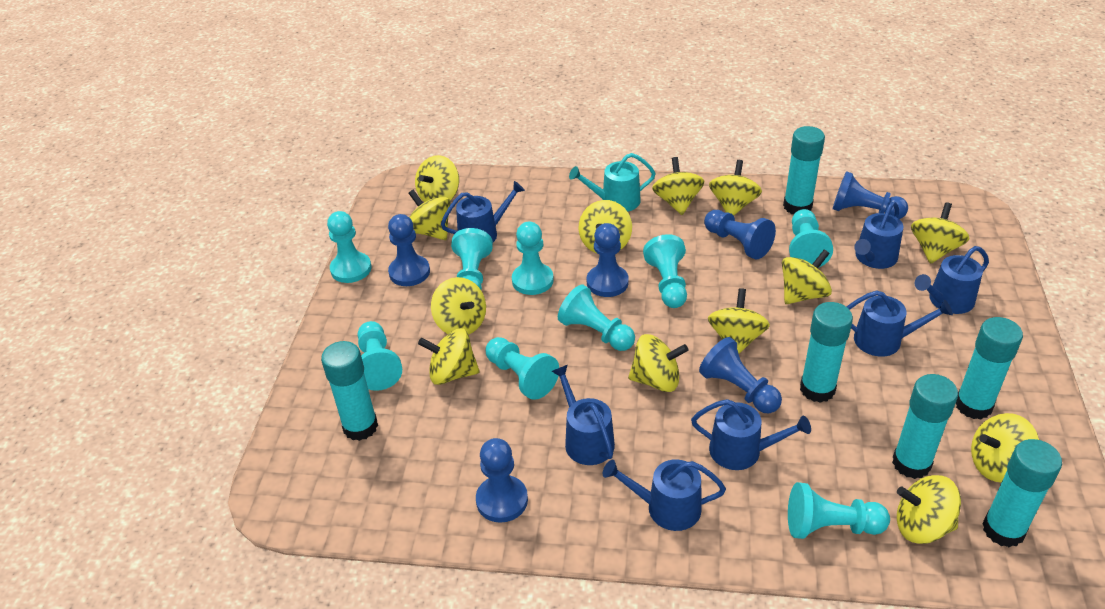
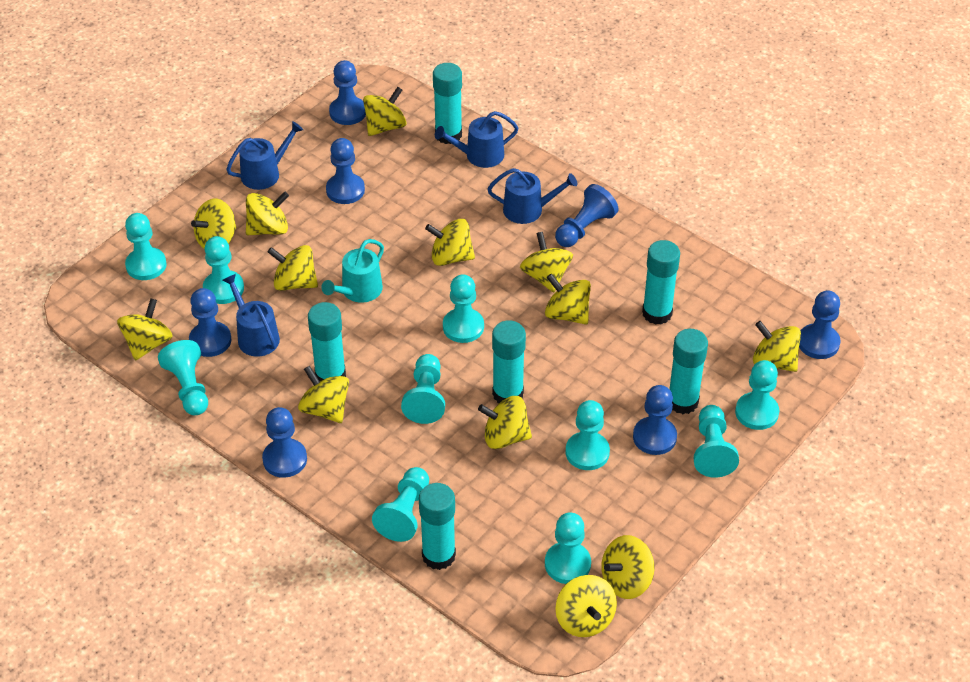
blue pawn: [388,214,430,286] [476,438,528,523] [587,223,629,297] [699,337,782,413] [704,210,776,259] [833,171,908,219] = 6 -> [189,288,231,357] [262,407,307,478] [326,138,365,204] [329,60,366,125] [555,184,619,247] [633,385,677,455] [799,290,841,359] = 7
blue watering can: [441,181,525,242] [551,365,615,465] [603,459,726,531] [691,399,811,470] [846,290,953,357] [854,202,904,269] [915,246,989,314] = 7 -> [223,274,280,357] [226,121,303,190] [435,111,518,168] [487,168,577,224] = 4
turquoise pawn: [327,211,371,283] [358,321,402,391] [451,228,493,290] [486,337,559,400] [512,222,554,295] [558,285,635,351] [643,234,687,308] [788,482,890,539] [789,209,833,267] = 9 -> [125,213,167,280] [158,340,208,415] [203,236,244,304] [372,467,429,542] [401,354,445,424] [443,274,484,343] [545,513,591,584] [566,400,610,470] [694,405,739,478] [735,360,779,430] = 10

